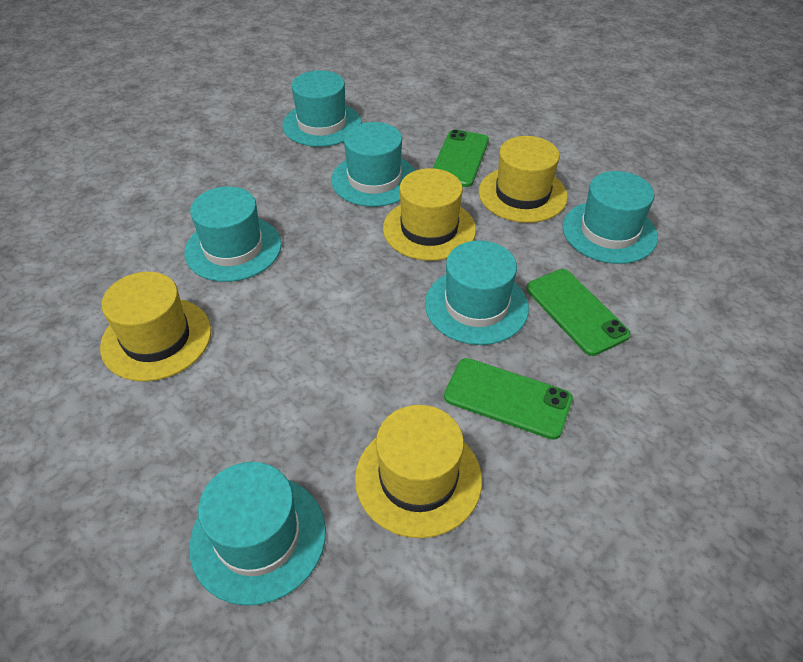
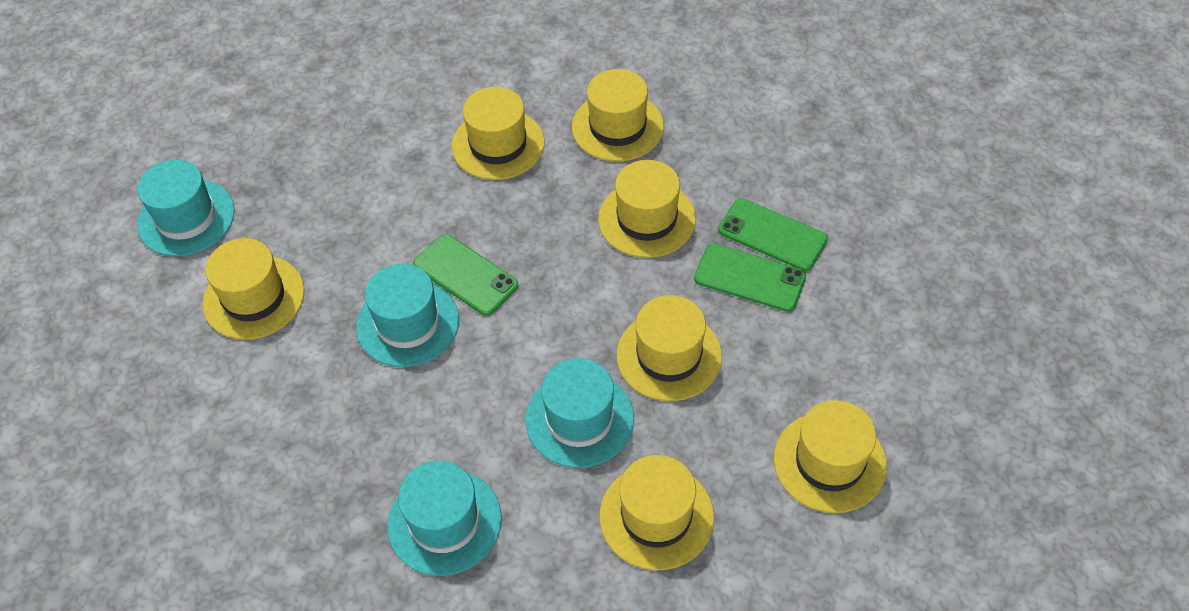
turquoise hat: [184,187,282,282] [189,462,326,606] [282,70,361,147] [331,122,415,207] [425,240,529,345] [563,171,658,264] = 6 -> [137,160,235,257] [356,263,459,367] [387,461,502,576] [525,358,634,468] = 4
yellow hat: [100,272,211,382] [355,405,482,538] [383,168,476,261] [479,136,568,223] = 4 -> [203,238,304,340] [452,87,544,180] [572,69,664,162] [598,160,696,258] [600,455,714,570] [617,295,722,401] [774,400,887,513] = 7

